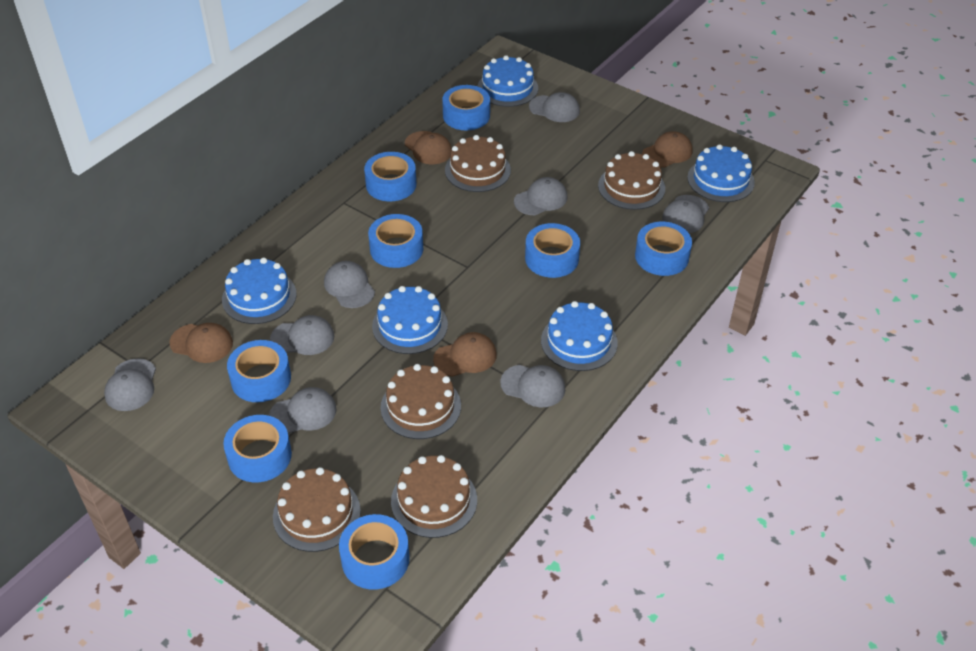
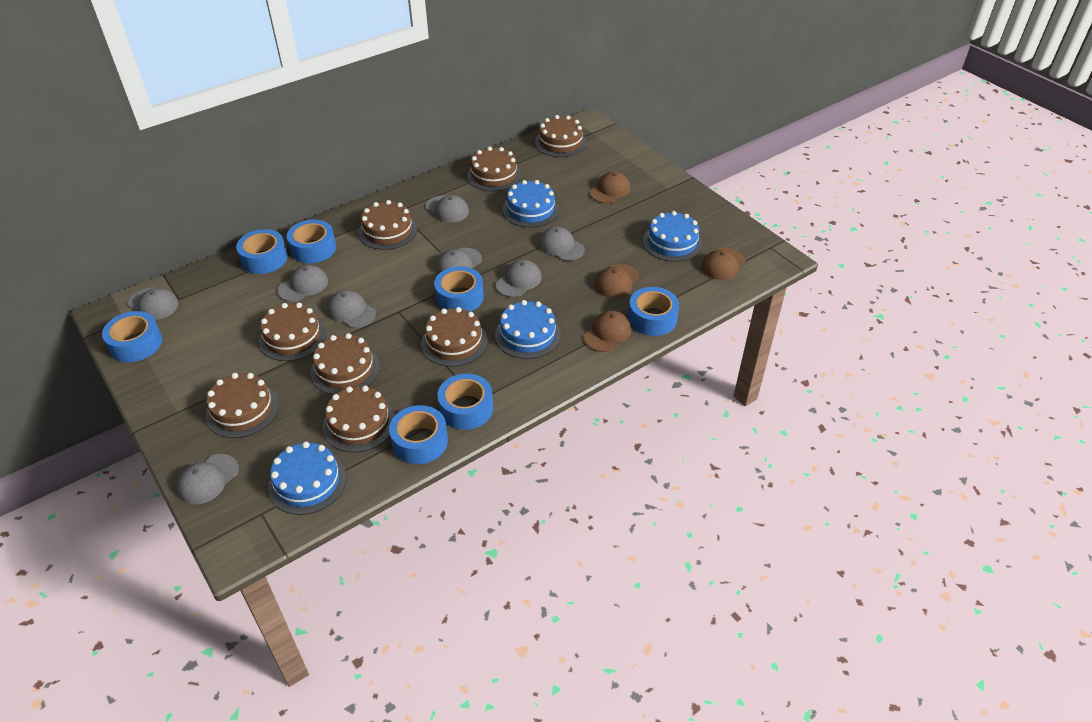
blue cake: [222,258,297,324] [372,286,448,354] [478,55,538,107] [541,301,618,371] [687,144,755,202] = 5 -> [268,442,346,515] [495,300,561,359] [502,180,559,228] [643,211,702,262] = 4
blue tape: [223,415,292,483] [227,340,291,402] [339,514,410,590] [364,152,416,201] [368,214,423,268] [442,85,490,130] [525,223,580,278] [635,222,692,276] = 8 -> [102,311,163,362] [236,229,288,274] [287,220,336,263] [389,405,448,464] [434,266,484,312] [437,374,493,430] [628,287,679,336] = 7
brown cake: [273,467,361,552] [381,364,461,439] [391,455,477,538] [445,135,511,192] [598,151,665,210] = 5 -> [206,373,279,438] [259,303,326,361] [310,333,380,395] [322,386,395,453] [358,200,417,250] [421,307,488,367] [467,147,521,191] [535,115,587,157] = 8

